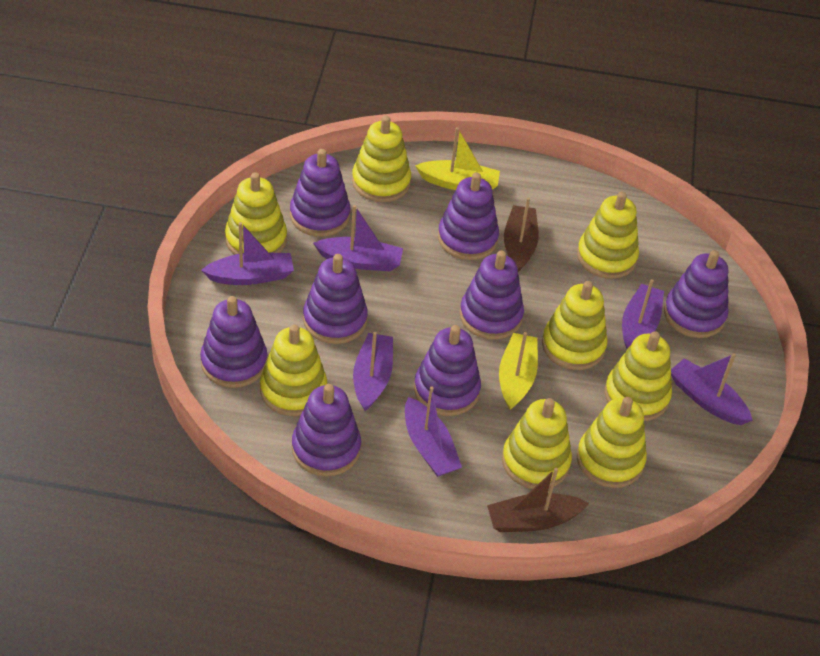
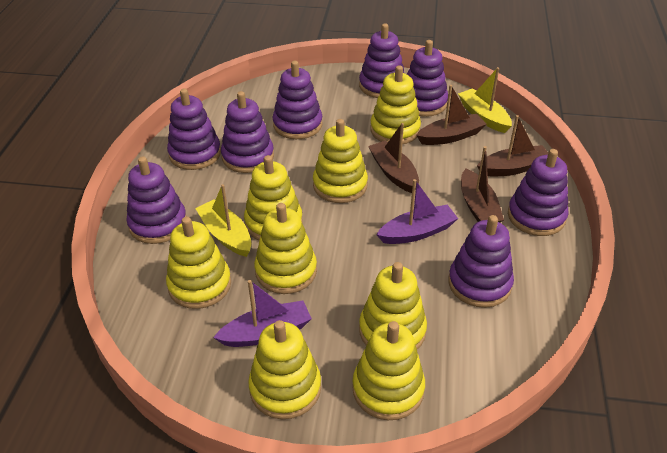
brown boat: [487,468,589,532] [504,198,539,272] = 2 -> [368,123,419,193] [416,85,486,145] [461,146,504,223] [477,115,548,176] = 4
purple boat: [201,222,294,285] [313,205,403,271] [353,332,393,411] [405,386,462,477] [622,279,664,349] [671,353,753,425] = 6 -> [213,280,312,347] [376,179,458,244] = 2

